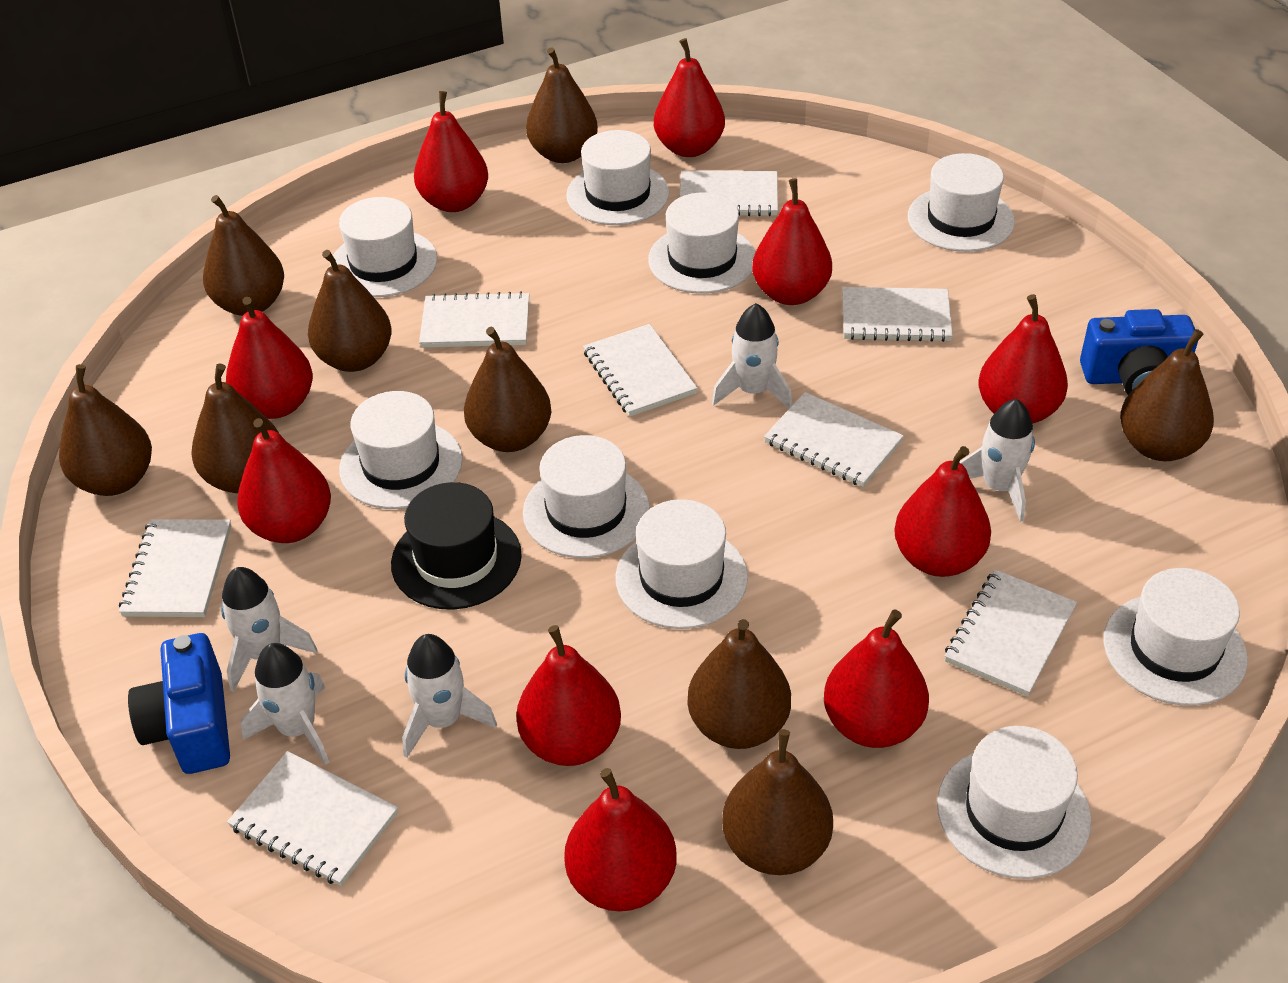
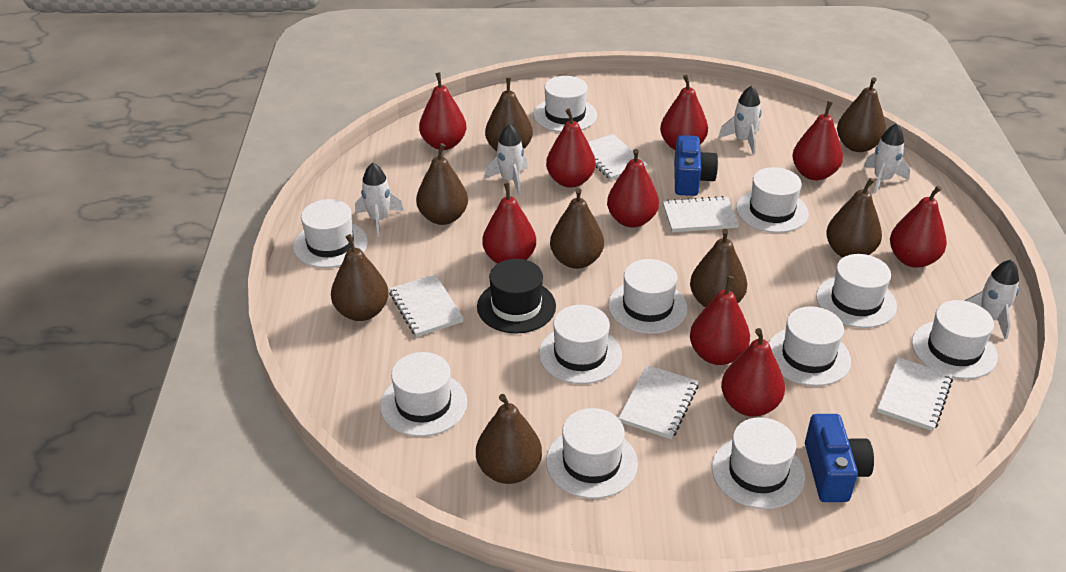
brown pear: [59,364,152,496] [191,363,279,493] [203,195,284,316] [308,250,392,372] [464,326,551,452] [526,47,598,163] [687,619,791,749] [722,729,833,875] [1120,329,1214,461] = 9 -> [331,234,389,321] [416,143,468,225] [476,394,542,484] [485,78,533,151] [550,188,604,269] [690,229,747,307] [826,178,882,258] [837,77,886,152] = 8
red pear: [226,297,313,419] [237,418,331,543] [414,91,488,212] [516,625,621,766] [564,768,677,911] [654,38,725,157] [752,178,832,305] [824,610,929,748] [894,446,991,577] [979,294,1068,424] = 10 -> [419,72,466,150] [482,183,536,264] [546,109,596,188] [607,149,659,228] [660,75,708,150] [690,276,750,365] [721,328,785,417] [792,101,843,180] [890,185,947,268] = 9
white hat: [330,197,437,297] [339,391,463,509] [523,435,650,558] [566,130,669,225] [615,499,748,629] [648,193,755,294] [908,153,1015,252] [937,726,1091,879] [1103,568,1248,706] = 9 -> [293,199,368,268] [380,352,467,437] [534,76,597,132] [539,305,622,384] [546,408,638,499] [608,259,688,334] [712,417,805,509] [736,167,808,233] [769,306,851,386] [816,254,897,328] [912,300,998,379] = 11
white notebook: [119,519,231,617] [227,751,398,886] [419,291,530,348] [583,324,698,417] [680,171,778,216] [764,392,904,487] [842,287,953,342] [945,569,1077,696] = 8 -> [389,274,464,337] [588,134,648,180] [618,365,699,439] [663,196,739,232] [877,357,953,431] = 5

